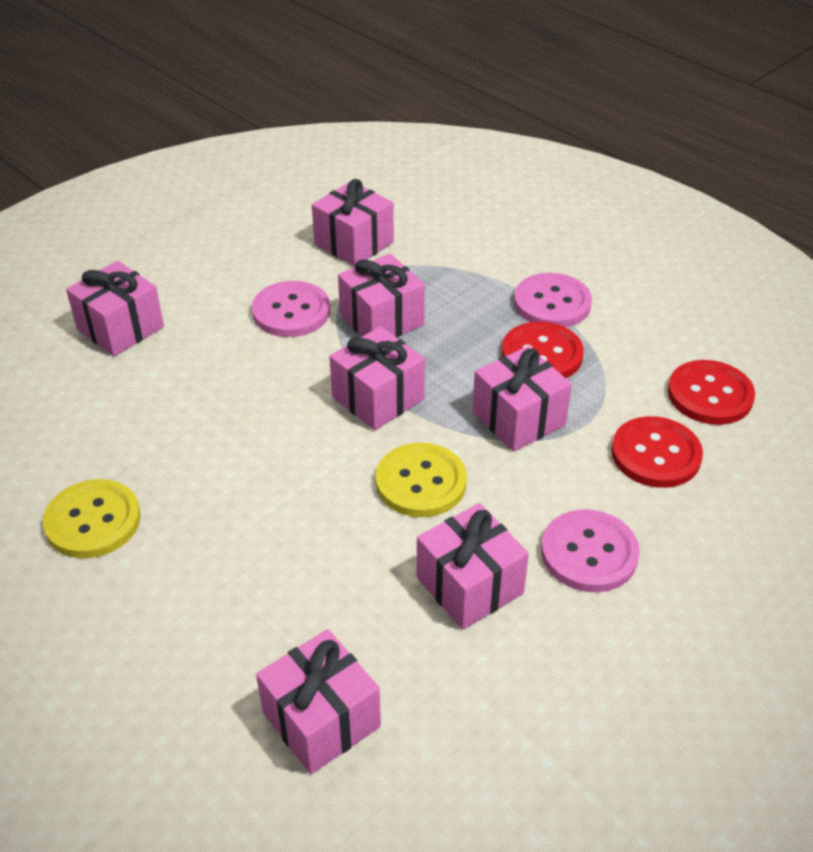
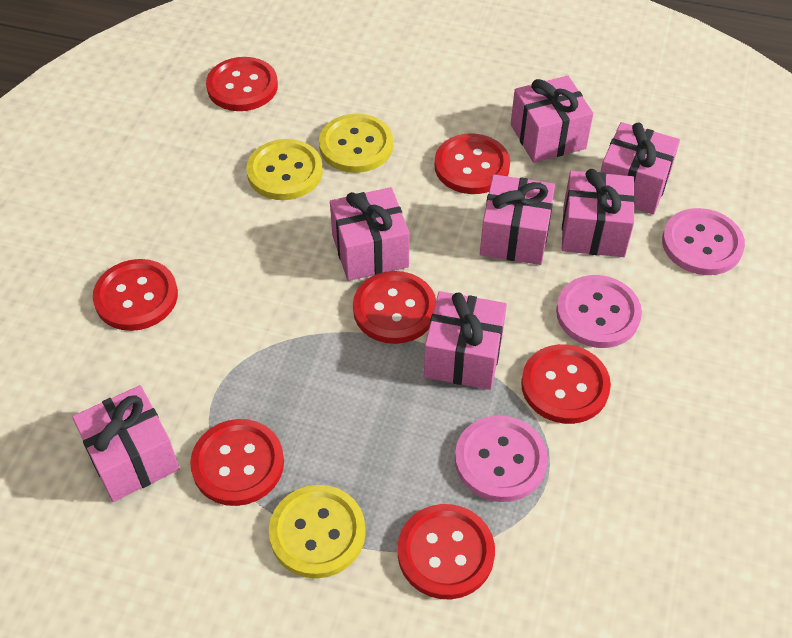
red button: [502,322,584,378] [611,416,703,488] [668,360,755,425] = 3 -> [93,259,178,331] [190,419,284,506] [206,57,278,111] [353,271,436,344] [398,504,495,599] [434,133,510,194] [521,344,611,424] = 7
yellow button: [43,479,141,558] [375,443,467,517] = 2 -> [246,139,323,200] [269,485,366,579] [319,114,393,173] = 3

